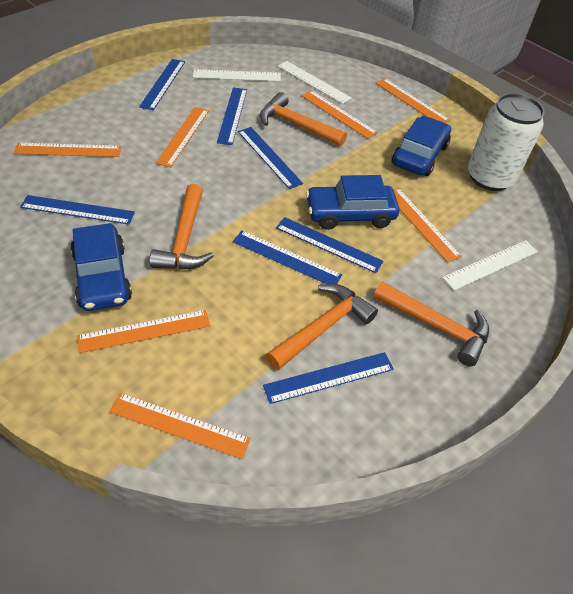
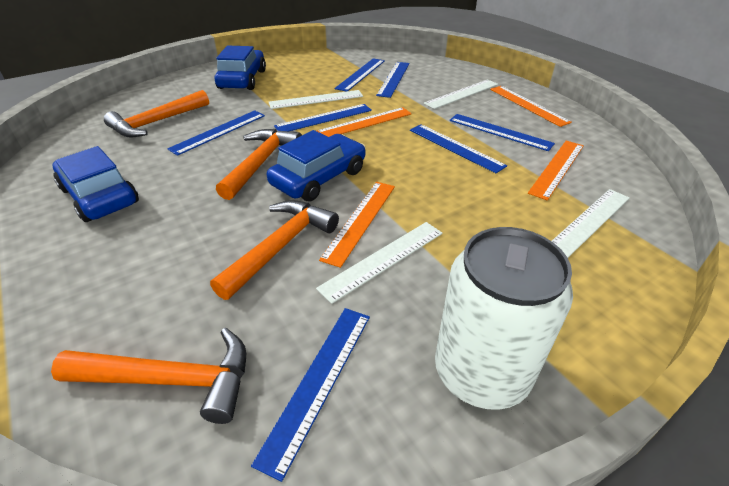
orange ruler: [14,143,121,157] [77,310,210,353] [109,393,251,459] [156,107,209,167] [301,90,378,139] [376,78,450,123] [393,188,462,263] = 7 -> [317,107,412,137] [319,182,395,268] [490,86,572,127] [528,141,584,201] = 4
white ruler: [193,69,281,81] [278,61,352,104] [442,240,538,291] = 3 -> [269,90,363,109] [316,222,443,304] [424,79,498,109] [552,189,629,257] = 4

